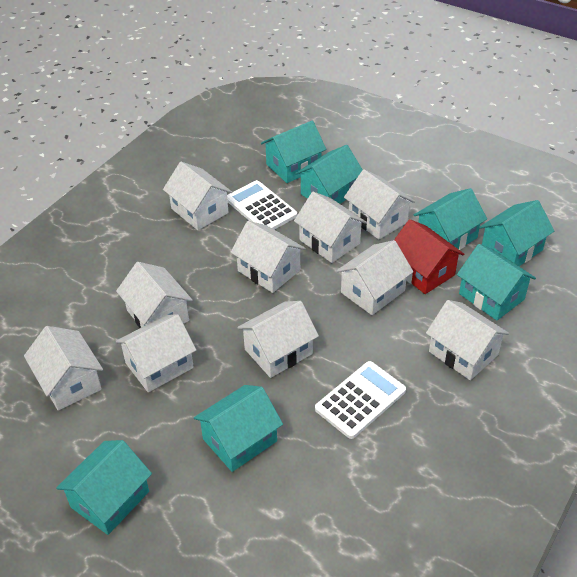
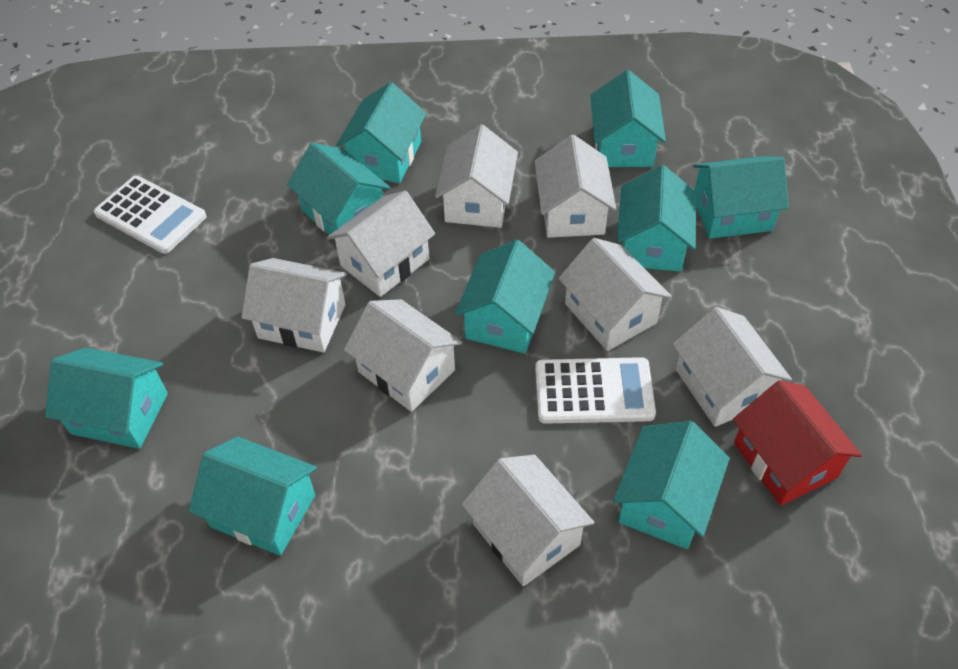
turquoise house: [56,440,152,535] [194,385,283,472] [261,121,326,183] [295,145,363,204] [414,188,487,250] [457,244,536,321] [479,200,554,266] = 7 -> [45,347,168,449] [189,437,317,556] [287,142,390,240] [336,82,427,183] [455,240,555,354] [590,70,666,167] [613,421,730,549] [617,165,696,272] [693,156,789,239] = 9
white house: [24,326,103,411] [115,314,196,392] [116,262,193,328] [163,162,232,230] [230,221,306,293] [237,301,319,378] [294,192,367,263] [336,240,413,315] [344,169,415,240] [426,300,509,380] = 10 -> [242,258,347,353] [327,191,435,297] [344,299,462,412] [435,125,518,228] [462,455,594,586] [535,134,617,238] [558,238,672,351] [673,307,792,427] = 8

